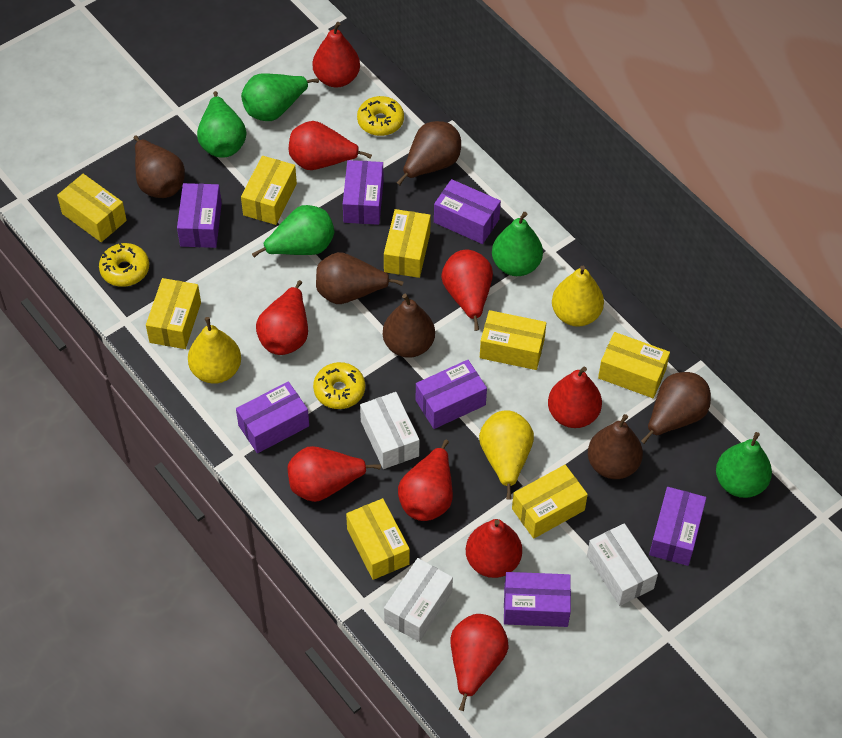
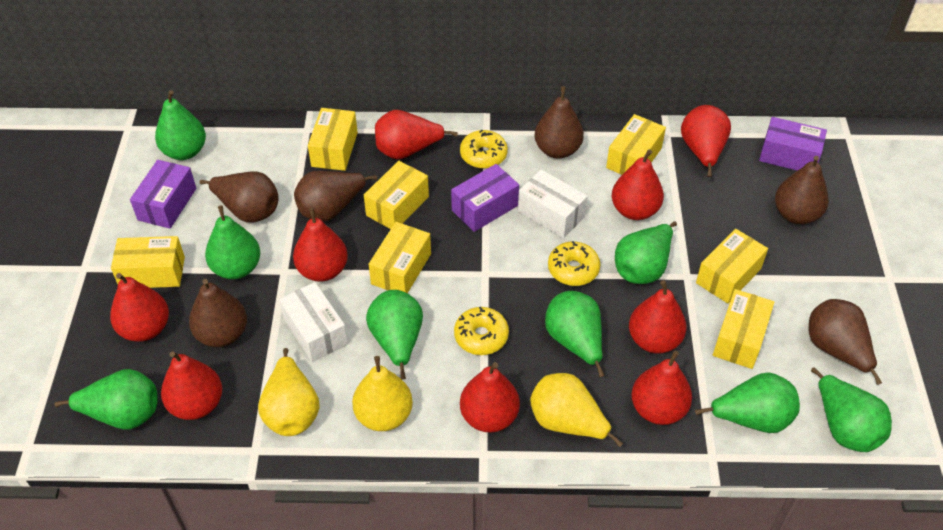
green pear: [197,91,246,158] [241,73,319,121] [252,205,334,258] [492,212,543,276] [716,432,772,498] = 5 -> [54,369,158,429] [155,90,206,160] [205,205,260,279] [366,290,423,379] [545,291,605,377] [615,221,677,284] [695,372,800,433] [811,367,892,452] = 8
purple box: [177,183,222,248] [236,381,309,453] [343,160,384,225] [416,360,487,429] [434,179,501,244] [504,572,571,627] [649,487,706,566] = 7 -> [130,160,196,229] [451,164,519,232] [759,117,827,171] = 3
white box: [360,392,419,469] [384,558,453,642] [587,523,658,606] = 3 -> [279,282,348,362] [518,169,588,238] = 2
yellow box: [57,174,127,242] [146,278,201,349] [241,156,297,225] [346,498,410,580] [384,209,431,278] [480,310,546,370] [512,465,588,539] [598,332,670,398] = 8 -> [111,236,185,288] [308,108,358,171] [364,161,429,229] [369,222,431,293] [606,114,666,175] [696,229,768,304] [713,289,774,369] = 7

